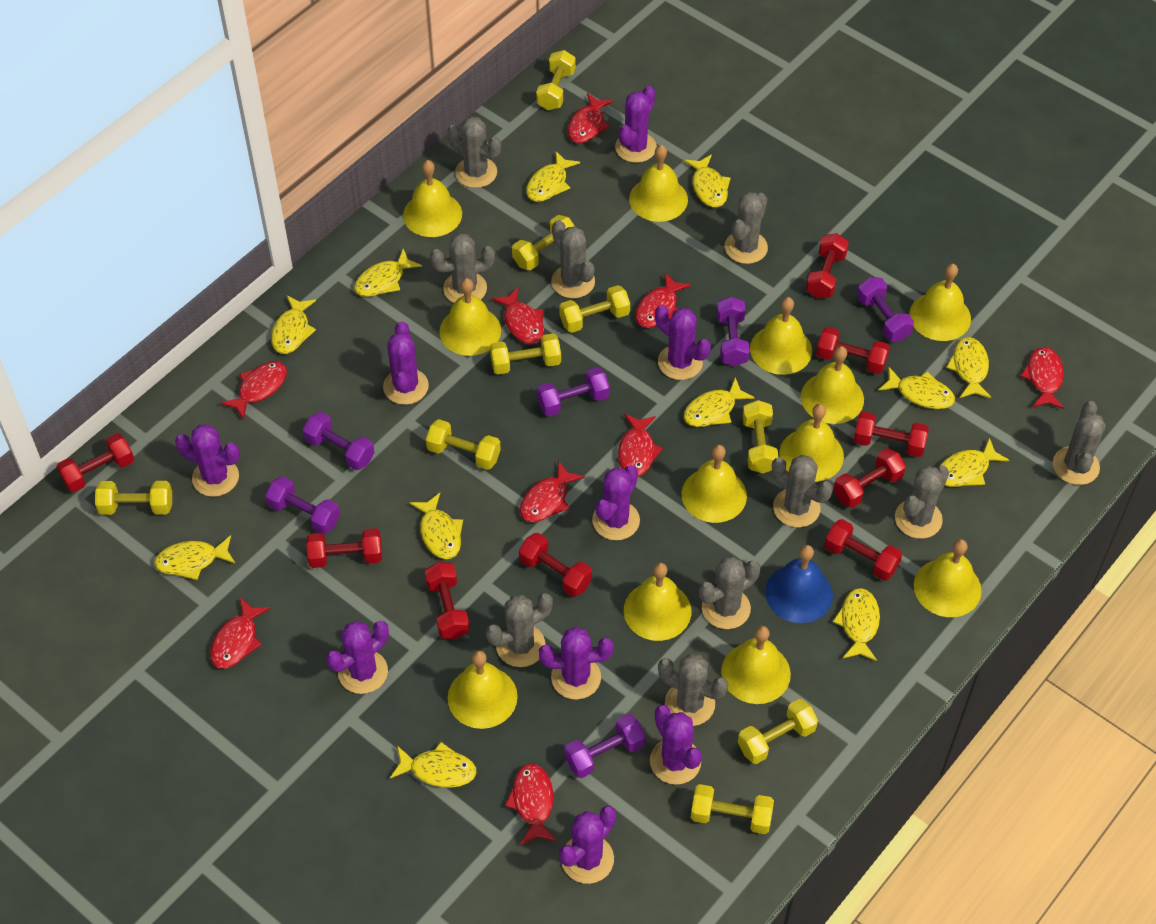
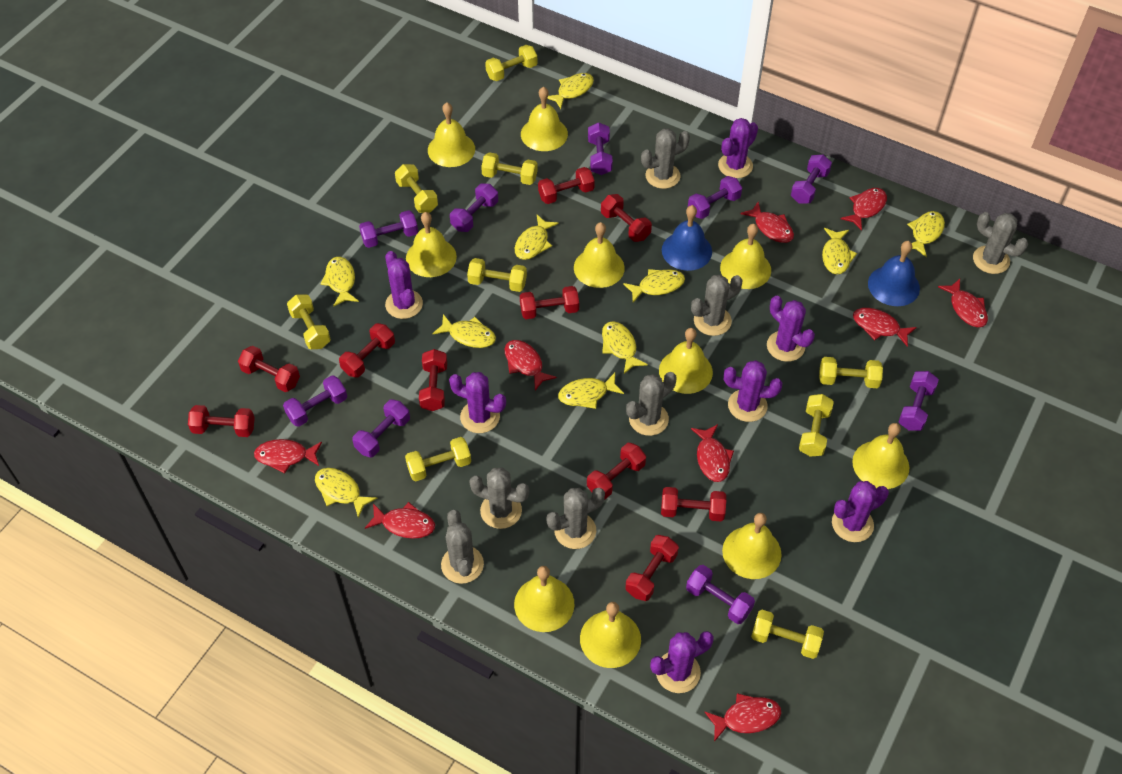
blue bell: [765,545,833,623] = 1 -> [662,205,712,271] [868,241,920,306] = 2
grey cactus: [430,233,495,303] [447,116,501,188] [486,593,553,667] [551,220,595,298] [658,654,728,726] [699,557,760,629] [725,192,768,264] [772,455,833,527] [895,466,949,539] [1053,401,1106,485] = 10 -> [441,510,484,584] [469,467,529,529] [546,488,605,549] [626,372,677,436] [641,129,690,189] [691,275,743,336] [973,212,1028,274] = 7
purple cactus: [175,424,240,497] [326,621,389,694] [383,321,429,405] [539,627,614,700] [559,806,616,884] [592,465,640,540] [615,86,657,163] [650,705,702,785] [655,305,711,380] = 9 -> [385,251,423,319] [449,372,506,433] [650,631,714,693] [718,118,758,178] [724,360,782,422] [767,296,815,362] [832,481,889,542] = 7
purple dumbbell: [265,476,340,534] [303,412,375,470] [537,367,610,416] [564,714,645,778] [716,297,750,366] [857,277,914,341] = 6 -> [283,375,347,427] [352,399,410,458] [359,210,418,248] [450,184,498,232] [588,122,613,175] [686,565,755,624] [688,176,742,219] [791,155,832,204] [899,371,939,431] = 9
red dumbbell: [57,433,134,492] [306,528,382,568] [425,562,470,639] [519,533,592,597] [806,233,849,299] [816,327,890,374] [824,519,902,581] [833,448,906,508] [854,411,929,457] = 9 -> [188,405,255,437] [238,346,300,392] [339,323,395,378] [419,349,447,411] [520,286,579,319] [538,167,595,204] [587,443,646,500] [601,194,652,242] [625,535,679,601] [661,487,726,521] = 10
yellow bell: [403,160,462,237] [439,278,501,356] [448,650,518,729] [624,563,691,641] [629,145,688,222] [681,445,747,523] [721,626,791,704] [750,297,812,375] [779,404,844,482] [801,346,864,424] [909,264,971,341] [914,539,982,617] = 12 -> [406,212,457,277] [428,103,475,167] [514,566,575,632] [521,87,568,151] [574,222,625,288] [580,602,641,668] [659,328,713,394] [720,224,771,289] [722,513,782,579] [852,423,909,489] = 10
yellow fish: [154,535,236,580] [271,296,316,354] [354,249,422,297] [390,742,477,788] [410,493,463,559] [526,151,580,202] [684,154,731,207] [684,377,755,427] [833,588,880,661] [878,367,955,409] [939,438,1009,487] [946,337,991,398] = 12 -> [315,468,377,518] [321,257,359,307] [432,314,496,348] [515,215,559,260] [547,73,594,109] [558,373,624,409] [602,321,648,374] [623,269,685,302] [822,228,857,274] [907,211,945,257] = 10

